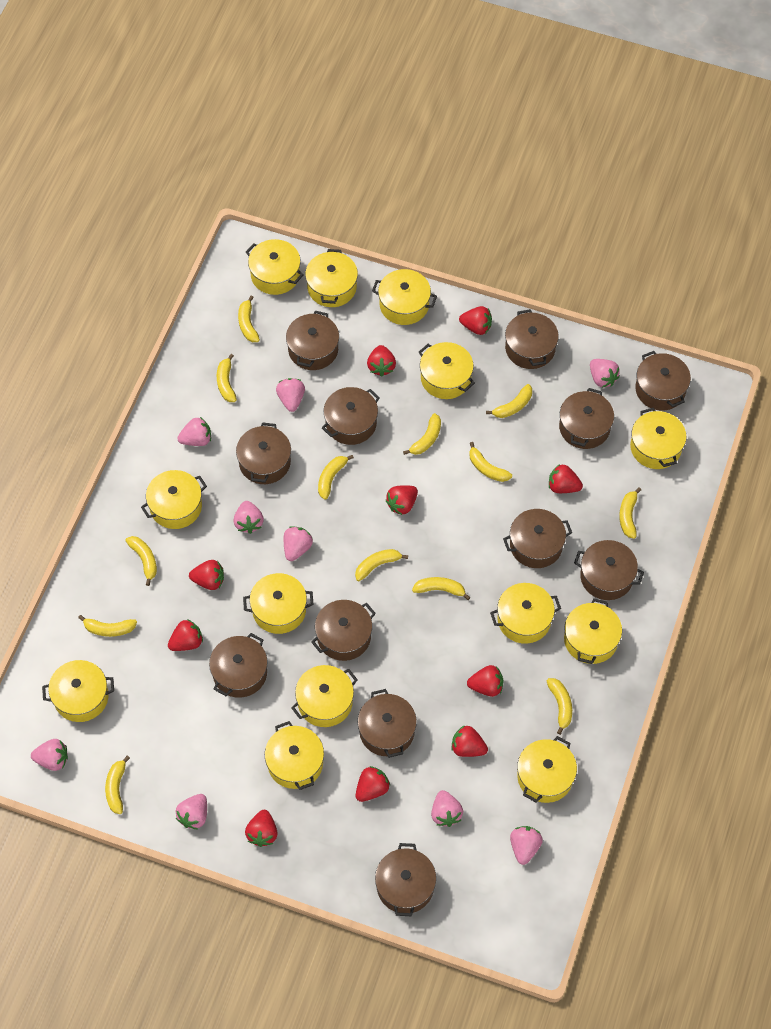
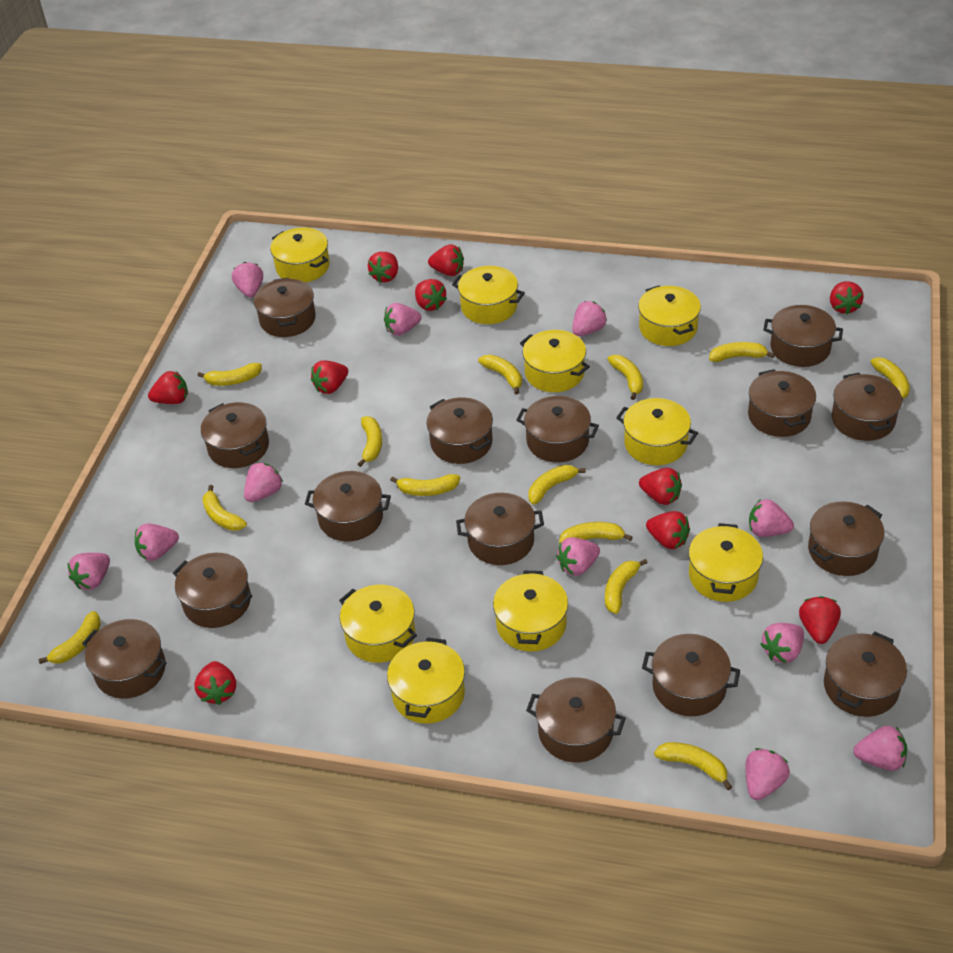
brown pot: [209,633,268,698] [236,422,291,484] [286,311,339,370] [311,600,376,661] [322,387,380,445] [358,689,417,758] [375,843,436,916] [503,509,572,568] [505,309,559,369] [559,388,614,449] [574,540,644,600] [635,351,691,411] = 12 -> [82,619,167,699] [173,553,252,628] [201,402,269,468] [254,278,316,337] [305,471,391,541] [427,397,493,464] [456,493,544,565] [517,396,599,462] [526,677,626,762] [642,634,740,716] [748,369,816,437] [763,305,843,367] [808,501,884,576] [824,632,907,717] [832,373,902,441] = 15
pink strawberry: [31,739,68,771] [176,794,207,830] [177,417,211,446] [234,501,264,534] [276,378,305,412] [284,526,313,561] [431,790,463,827] [510,826,543,865] [590,359,620,388] = 9 -> [67,553,110,590] [135,523,179,561] [232,262,263,298] [244,462,283,502] [384,303,421,336] [556,537,600,576] [572,301,607,336] [745,748,790,800] [749,499,794,537] [761,623,804,663] [853,726,907,771] = 11
yellow pot: [42,660,114,722] [141,470,207,529] [243,573,314,634] [246,239,304,295] [265,721,324,790] [291,665,358,727] [305,249,358,307] [372,269,437,325] [419,342,475,399] [490,583,561,644] [517,736,577,803] [564,599,622,664] [630,408,687,469] = 13 -> [270,227,330,283] [339,585,417,663] [387,637,465,724] [452,266,525,324] [493,571,568,652] [520,330,590,392] [616,398,698,465] [638,285,701,346] [689,523,763,602] = 9

